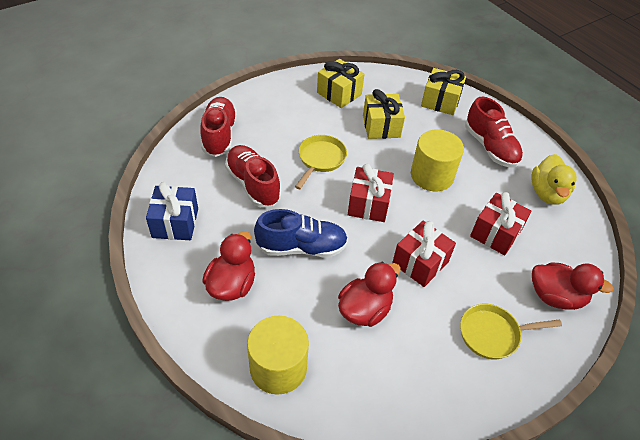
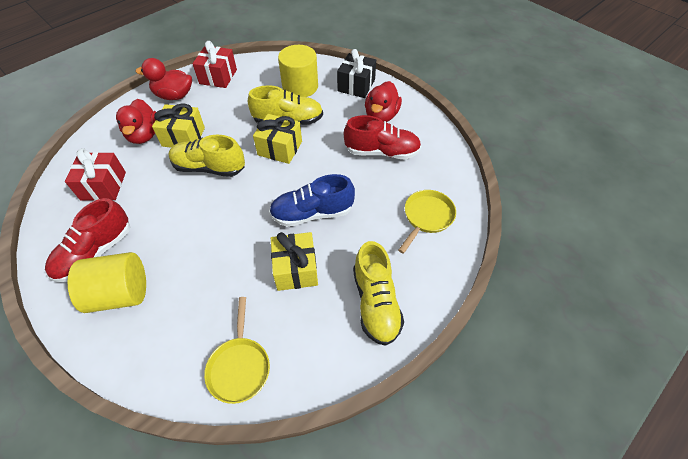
black gift: none = 0 -> [337,49,376,98] = 1
blue gift: [146,182,198,240] = 1 -> none = 0
red gift: [348,164,394,222] [392,221,456,287] [470,192,531,255] = 3 -> [65,148,126,201] [192,41,237,88] = 2
red shoe: [200,97,237,157] [225,145,281,207] [465,96,523,168] = 3 -> [45,198,130,282] [344,115,421,160] = 2
yellow duck: [531,154,577,205] = 1 -> none = 0
yellow shoe: none = 0 -> [169,135,245,177] [248,85,323,125] [353,241,404,346] = 3

